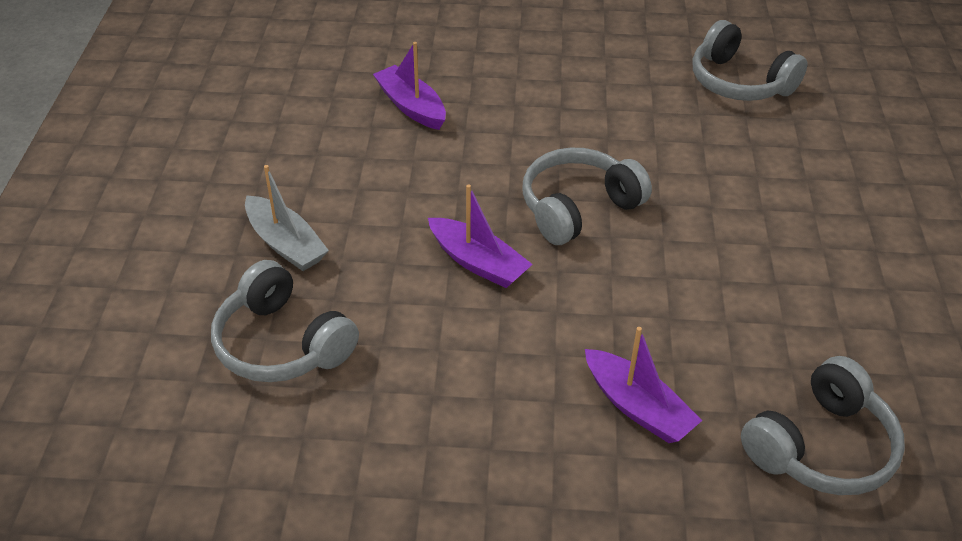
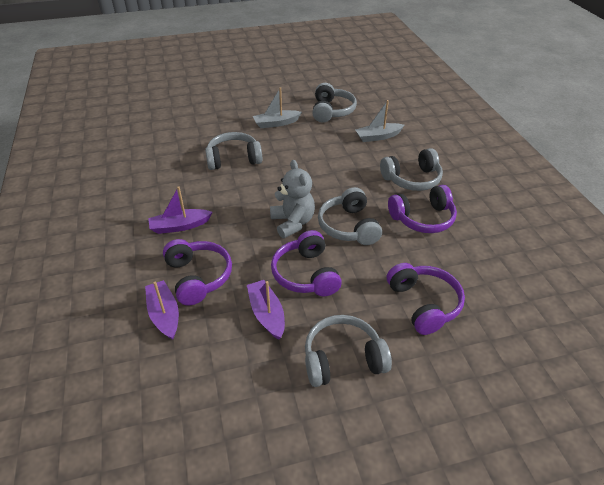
grey boat: [245,165,329,271] = 1 -> [253,87,302,128] [355,100,404,142] = 2
grey headphones: [211,260,359,382] [523,147,652,245] [693,20,807,101] [741,356,905,495] = 4 -> [205,132,262,170] [305,315,392,387] [312,83,357,123] [318,187,382,245] [380,148,443,191] = 5
grey teddy bear: none = 0 -> [270,160,315,238] = 1
purple headphones: none = 0 -> [163,239,232,306] [271,230,342,296] [387,263,465,335] [388,185,457,233] = 4

